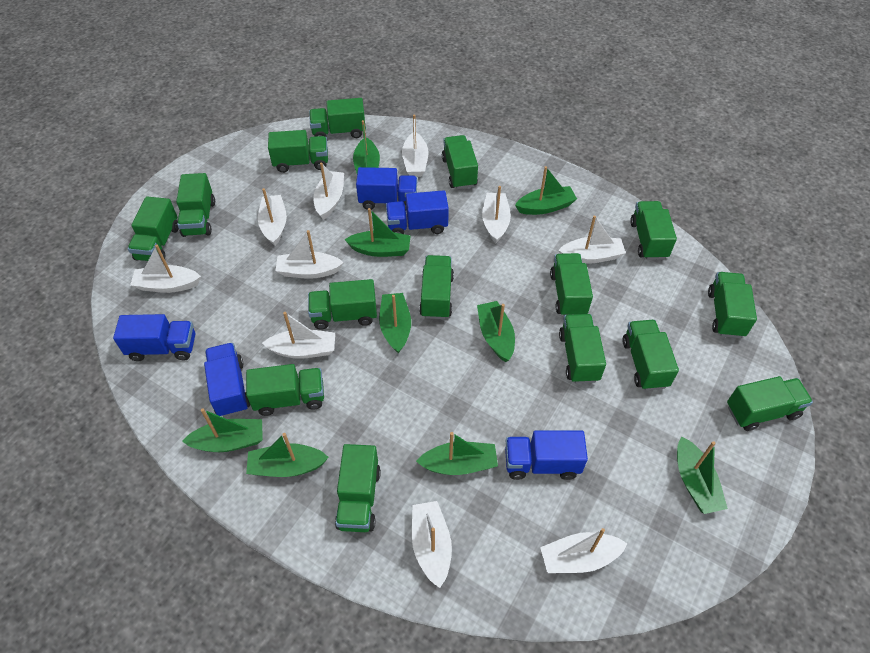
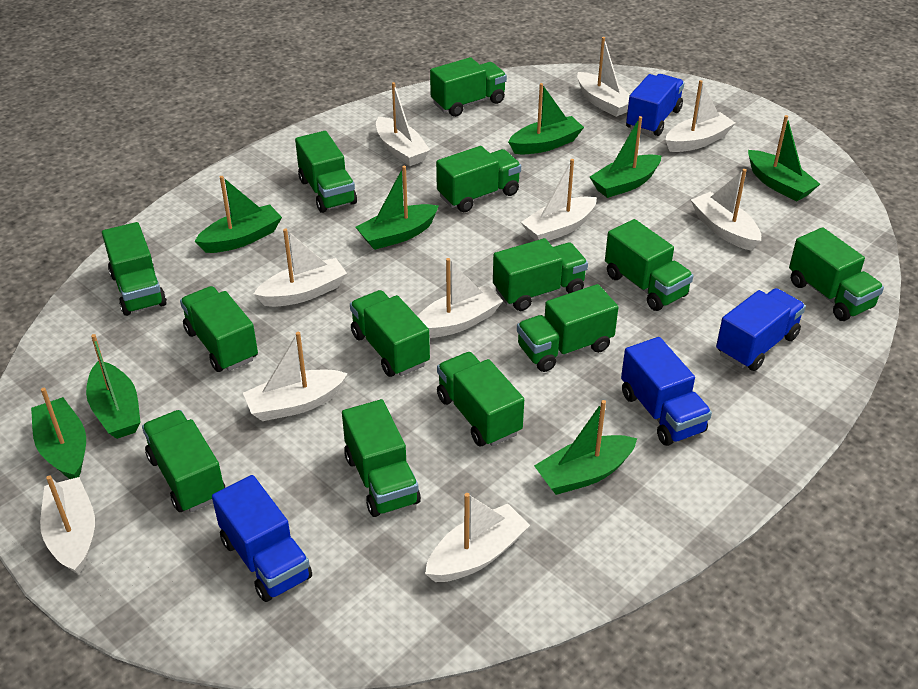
blue truck: [113,314,195,361] [204,343,250,417] [356,167,417,210] [386,190,449,234] [505,430,588,480] = 5 -> [212,475,312,602] [621,337,712,446] [626,74,684,136] [716,288,806,371] = 4
green boat: [182,408,263,452] [246,433,329,477] [344,208,411,257] [353,120,380,173] [379,293,411,354] [416,432,498,475] [477,301,515,362] [515,166,577,215] [677,436,728,514] = 9 -> [31,388,86,479] [86,334,141,439] [195,176,282,253] [356,166,439,250] [508,83,584,154] [534,400,637,495] [590,116,661,198] [748,115,820,201] = 8
green truck: [128,197,179,261] [176,173,215,237] [246,364,324,416] [268,130,328,173] [308,279,377,330] [309,98,366,138] [335,444,381,532] [419,255,454,319] [442,135,478,189] [550,253,593,316] [559,314,606,383] [623,320,679,390] [630,201,677,260] [708,272,757,338] [727,376,813,431] = 15 -> [102,222,167,316] [142,410,225,512] [180,286,258,372] [295,131,357,213] [342,399,421,517] [350,290,430,377] [430,57,507,117] [436,146,521,212] [437,352,524,446] [493,238,588,311] [517,284,618,372] [605,219,693,311] [789,227,884,321] = 13

